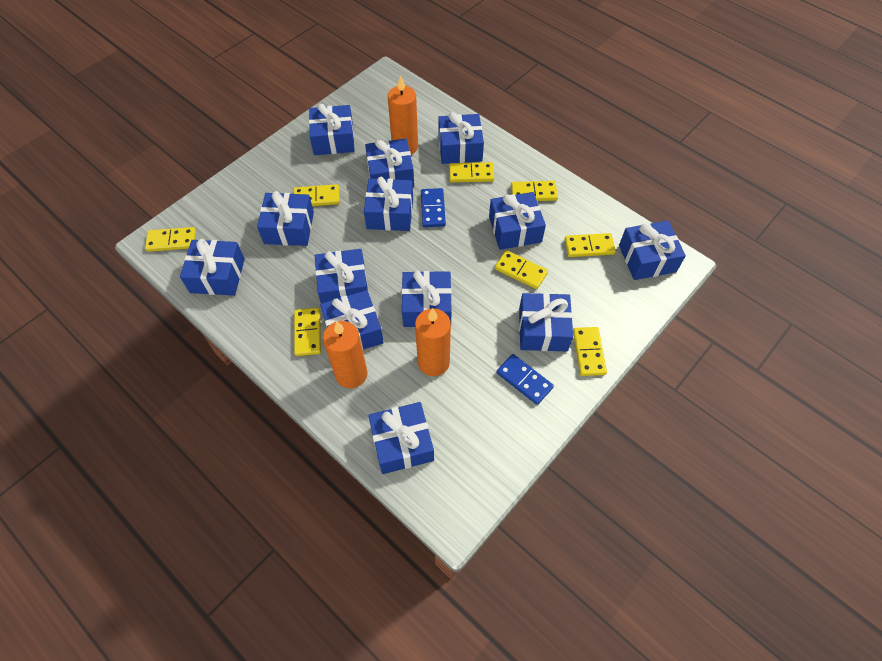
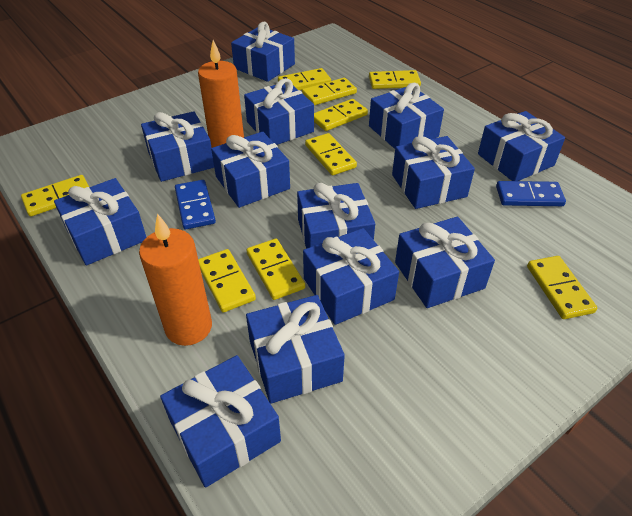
orange candle: [323,321,367,388] [388,75,418,155] [415,308,451,376] = 3 -> [139,213,212,346] [198,40,244,148] = 2
yellow domino: [145,227,196,252] [293,184,340,206] [294,308,321,356] [449,162,494,182] [495,250,548,289] [511,181,558,201] [565,233,616,257] [573,327,607,376] = 8 -> [21,175,89,217] [198,249,256,313] [247,239,305,300] [278,68,331,90] [302,78,357,105] [305,133,357,175] [314,99,368,131] [369,70,421,89] [527,256,597,319] = 9

